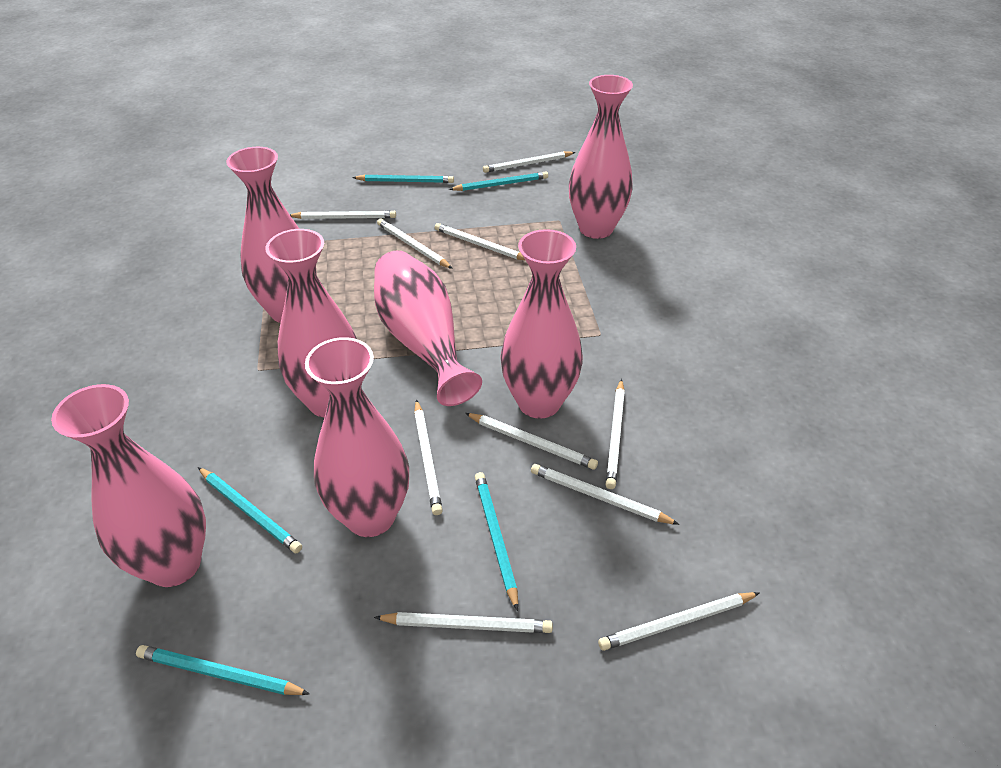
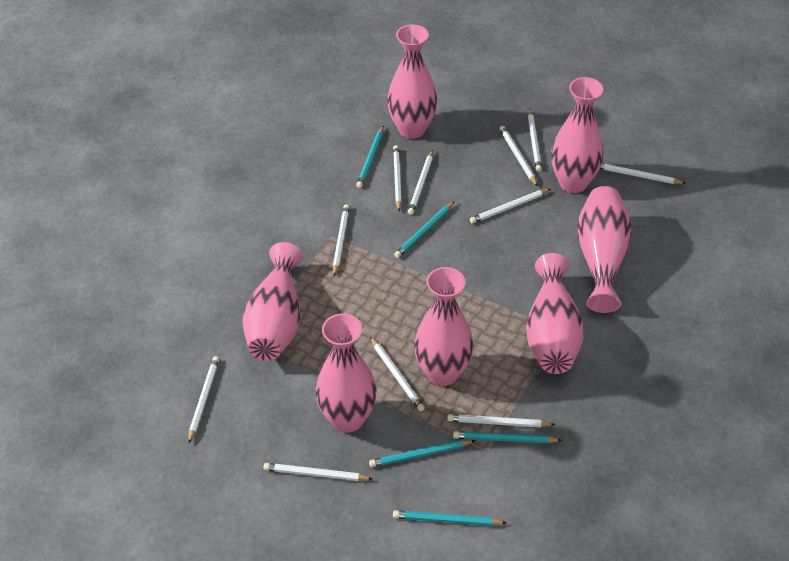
white pencil: [290,210,396,219] [374,612,553,633] [377,218,453,269] [414,399,443,515] [435,223,526,261] [465,413,598,470] [483,151,576,173] [531,464,679,525] [598,592,759,651] [606,379,625,489] = 10 -> [188,356,220,443] [263,463,373,481] [333,204,350,276] [370,337,425,411] [393,145,402,211] [408,150,433,215] [447,414,555,428] [470,189,550,224] [499,126,538,187] [528,109,542,172] [600,163,686,184] = 11

